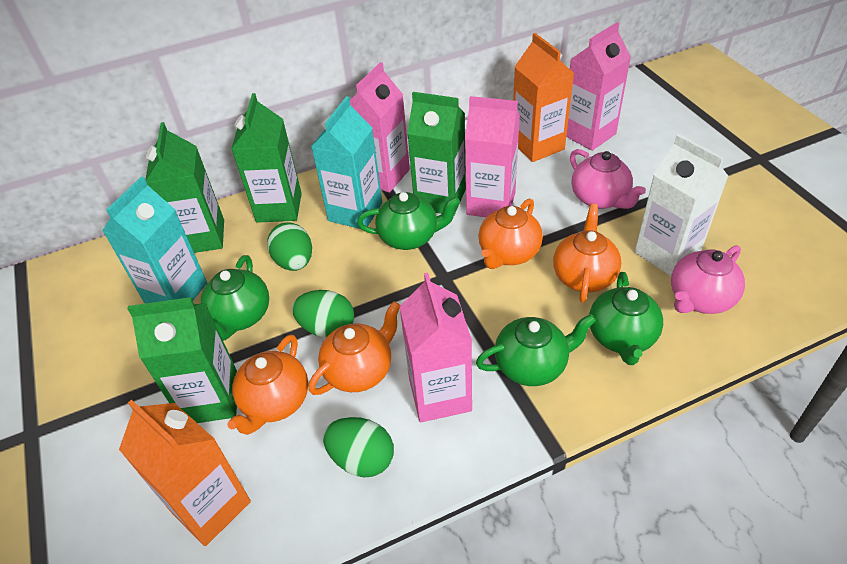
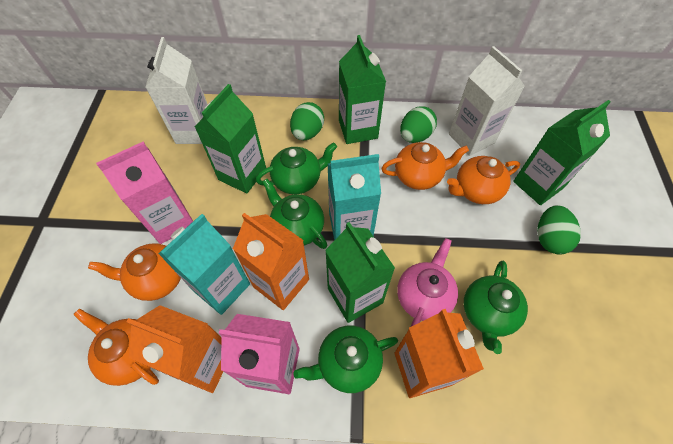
orange carton: [119,399,251,546] [513,33,574,162] = 2 -> [126,305,224,393] [233,213,309,310] [394,309,484,398] = 3
pink carton: [350,62,410,193] [399,273,472,422] [465,96,520,218] [566,22,631,151] = 4 -> [96,142,193,244] [219,314,300,394] = 2
pink teapot: [570,149,646,209] [671,245,745,314] = 2 -> [397,238,458,326] = 1
white carton: [635,134,728,276] = 1 -> [145,37,207,144] [449,46,525,156] = 2

